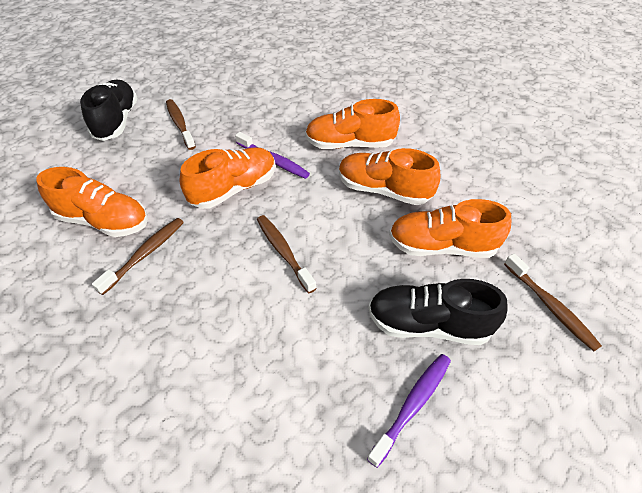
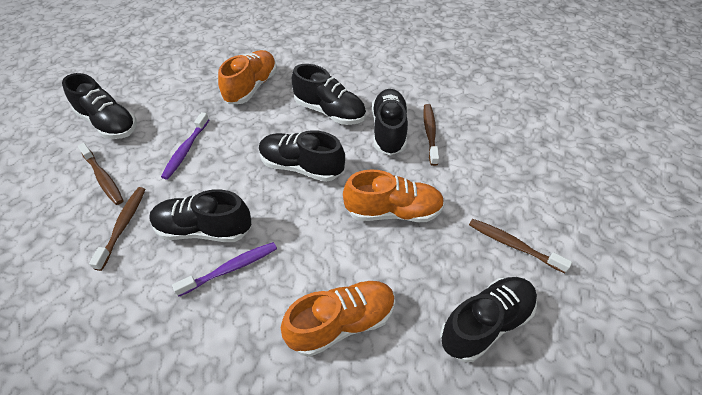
black shoe: [80,80,138,141] [368,279,508,345] = 2 -> [62,73,137,139] [149,189,251,242] [259,130,345,182] [292,64,366,125] [372,89,408,156] [440,277,537,362] = 6
orange shoe: [36,167,148,237] [180,147,276,209] [305,99,400,149] [339,148,440,205] [389,199,511,258] = 5 -> [218,50,277,104] [281,280,395,357] [343,170,445,222] = 3

